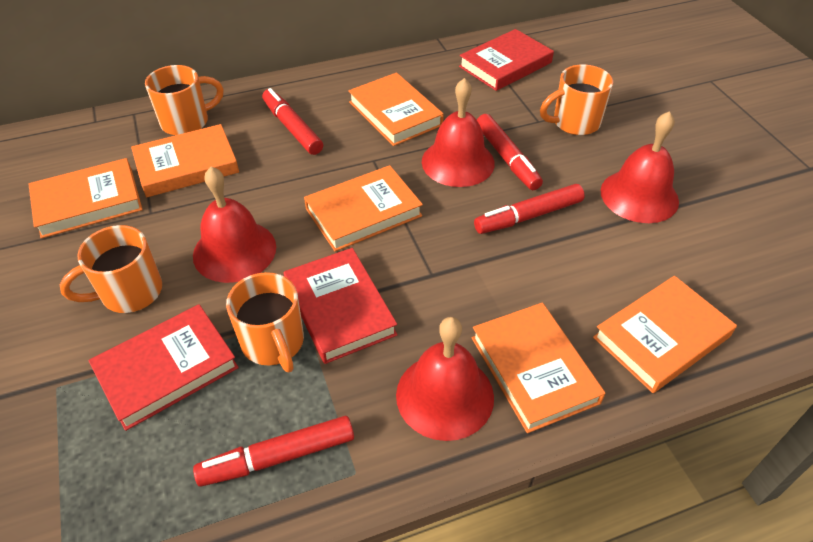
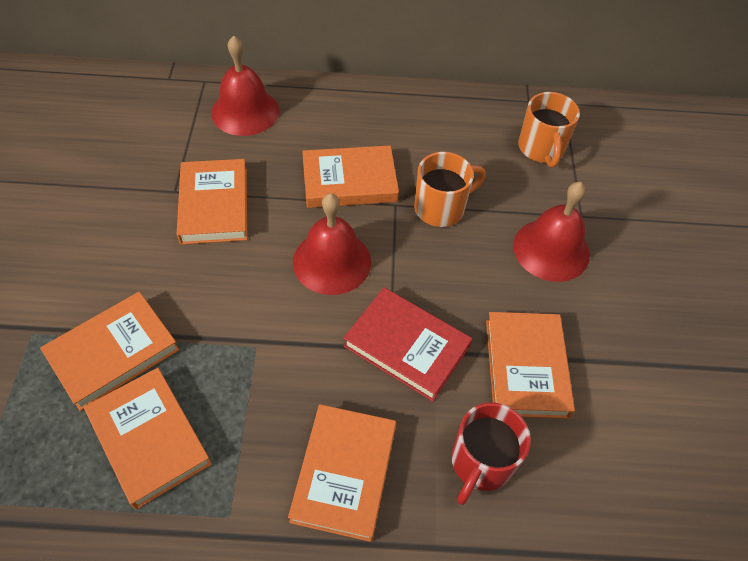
orange mug: [60,225,162,313] [145,65,224,135] [226,272,304,372] [540,64,613,135] = 4 -> [414,152,486,227] [518,92,580,168] = 2
red bell: [193,167,276,283] [396,317,494,441] [422,78,495,187] [600,111,679,223] = 4 -> [211,36,279,136] [293,193,371,295] [513,182,590,282] = 3
red book: [88,304,239,431] [283,248,398,364] [459,29,554,91] = 3 -> [344,287,472,402] = 1
red marker: [193,416,354,487] [262,88,323,155] [474,184,585,234] [477,114,543,190] = 4 -> none = 0
red mug: none = 0 -> [452,403,531,505] = 1

